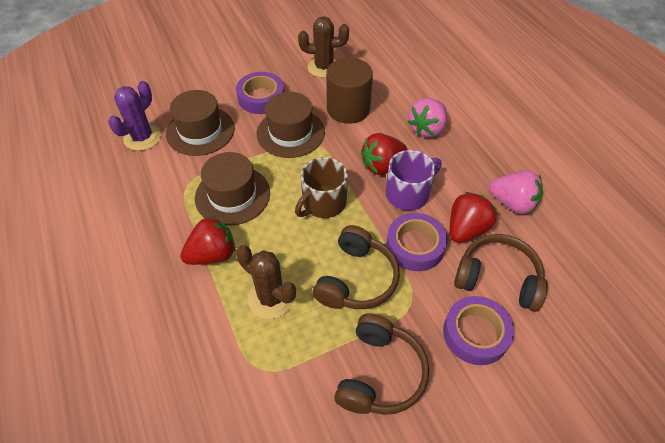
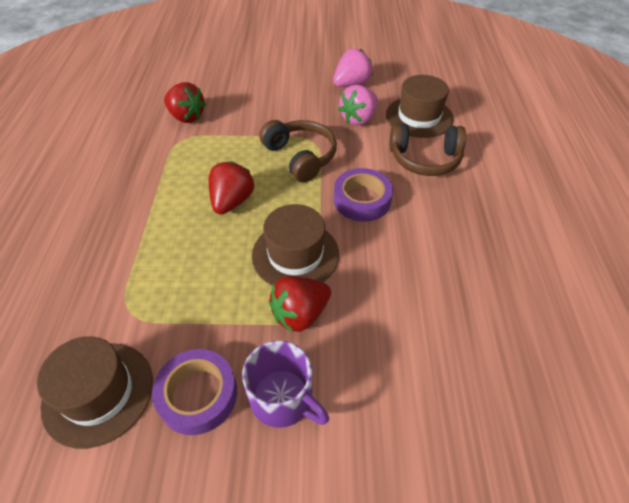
brown cactus: [236,245,296,319] [298,16,349,78] = 2 -> none = 0
brown cylinder: [326,58,373,124] = 1 -> none = 0
brown headphones: [313,225,400,309] [334,313,429,415] [454,234,548,312] = 3 -> [259,120,337,183] [389,123,466,176] = 2
brown mug: [295,157,348,218] = 1 -> none = 0
purple cactus: [108,81,161,151] = 1 -> none = 0
purple tape: [236,72,284,114] [386,213,448,271] [443,296,514,365] = 3 -> [152,349,237,435] [334,168,393,222] = 2

